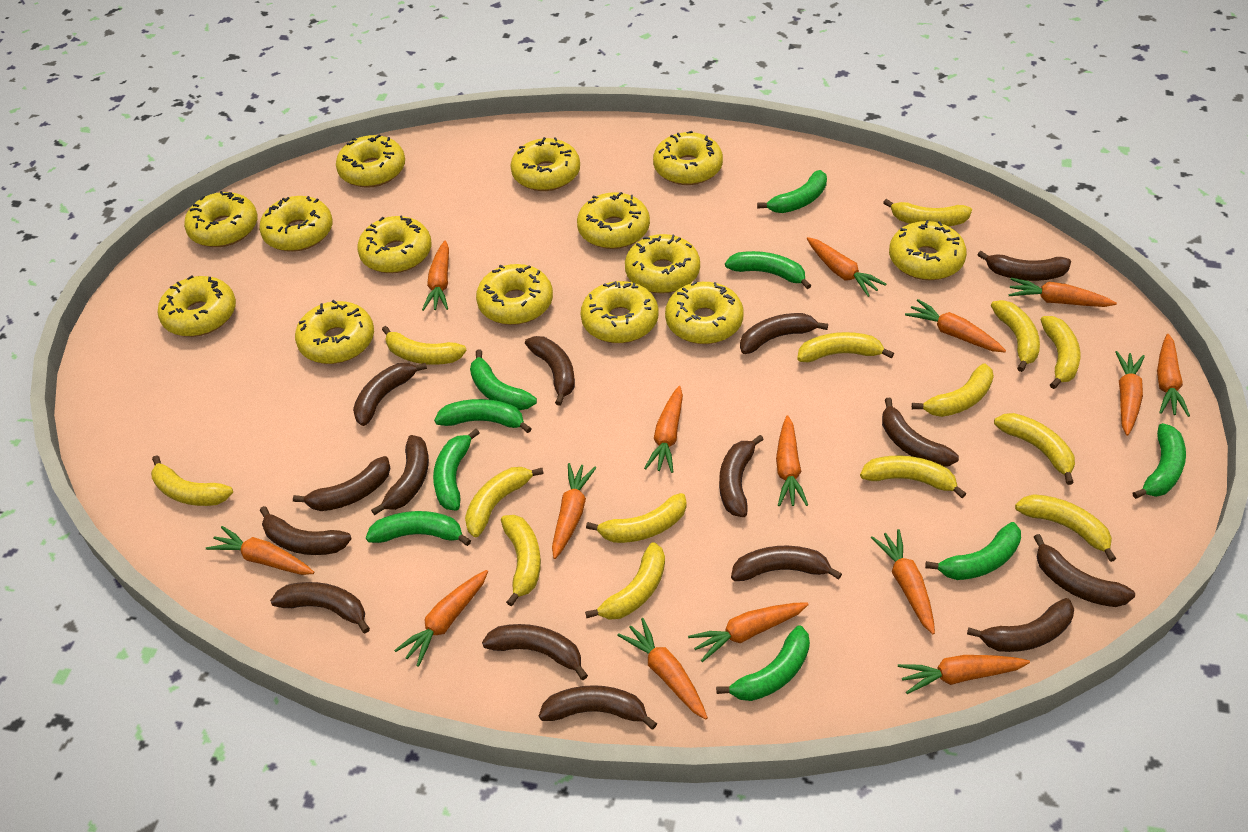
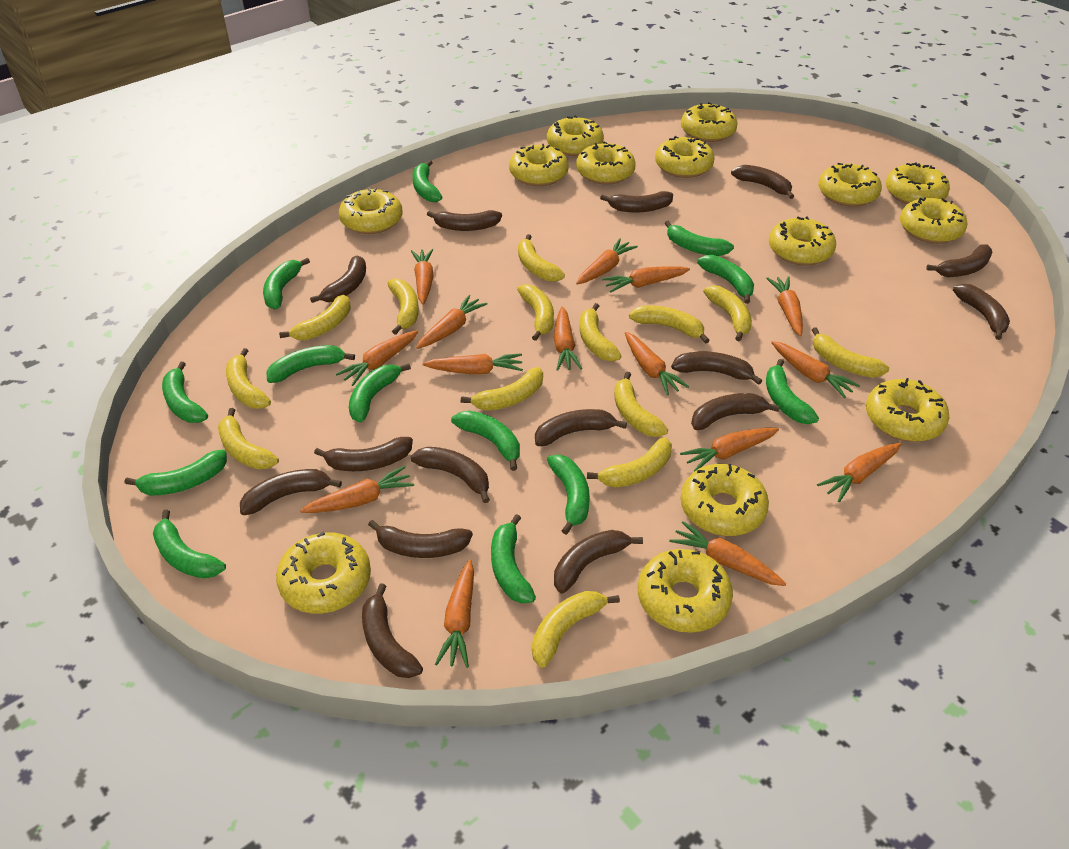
green banana: [366,511,471,546] [433,429,480,511] [434,399,532,433] [470,349,537,410] [716,626,810,701] [725,251,812,289] [757,170,827,213] [925,522,1021,580] [1133,423,1186,499] = 9 -> [125,450,227,496] [153,510,226,579] [162,362,208,423] [263,258,310,309] [266,345,355,383] [349,363,411,423] [412,160,442,202] [451,411,520,471] [491,514,536,603] [547,455,590,535] [665,221,734,256] [697,255,754,304] [766,359,819,424] = 13

